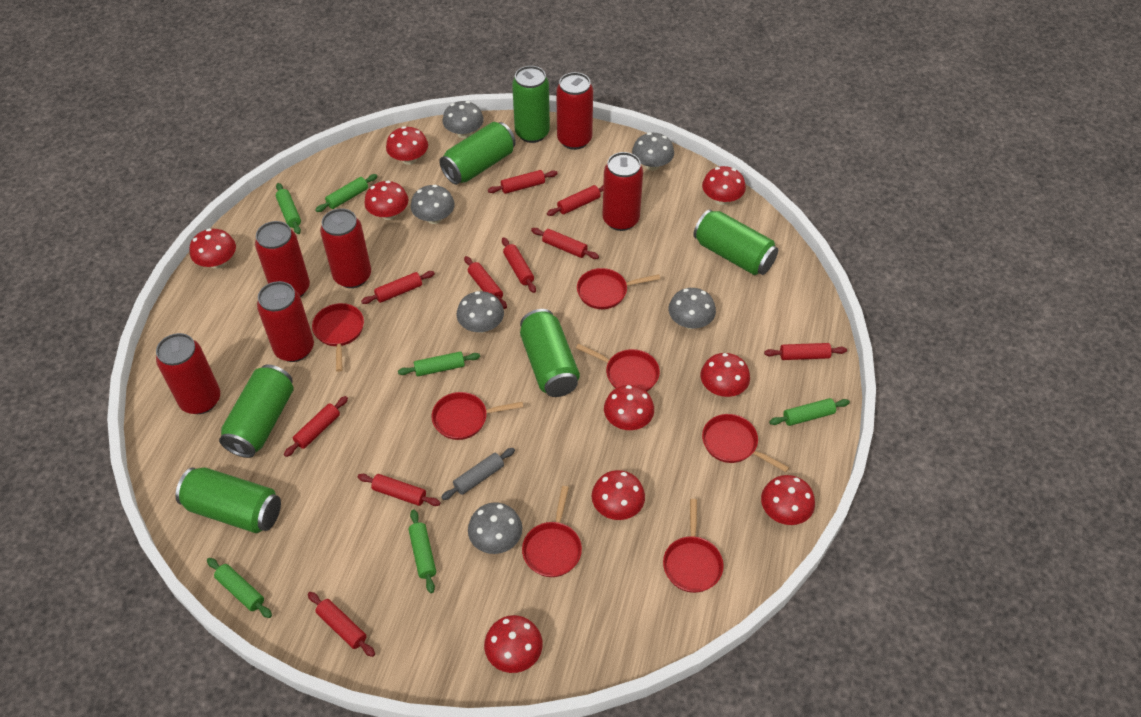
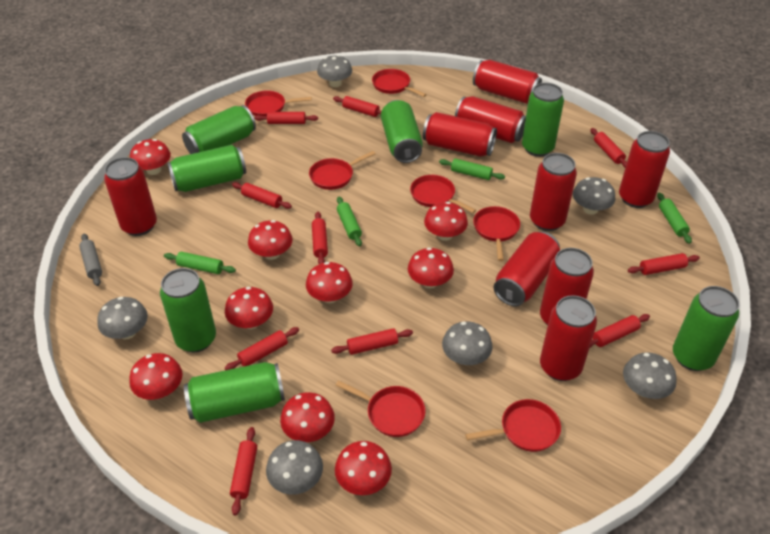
green can: [176,467,281,533] [219,364,294,458] [439,122,516,185] [512,66,550,143] [520,309,580,397] [693,209,778,275] = 6 -> [160,268,216,352] [167,145,246,192] [182,105,256,154] [184,362,285,423] [381,100,423,163] [522,83,564,157] [673,286,739,371] = 7
green rolling pin: [207,558,272,618] [276,183,301,234] [315,174,378,212] [398,351,480,376] [408,509,436,593] [769,398,850,426] = 6 -> [164,252,236,274] [337,197,362,246] [439,158,505,180] [657,193,692,244] = 4
red can: [156,333,220,414] [255,221,310,298] [257,281,314,362] [320,208,371,288] [556,72,593,150] [602,152,643,231] = 6 -> [104,157,157,236] [423,112,497,157] [455,96,526,143] [473,60,542,104] [494,231,560,307] [530,153,577,231] [540,248,594,326] [540,295,597,381] [619,131,670,208] = 9

